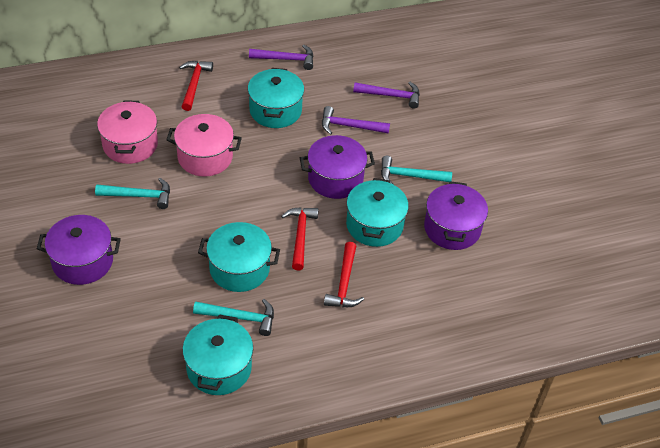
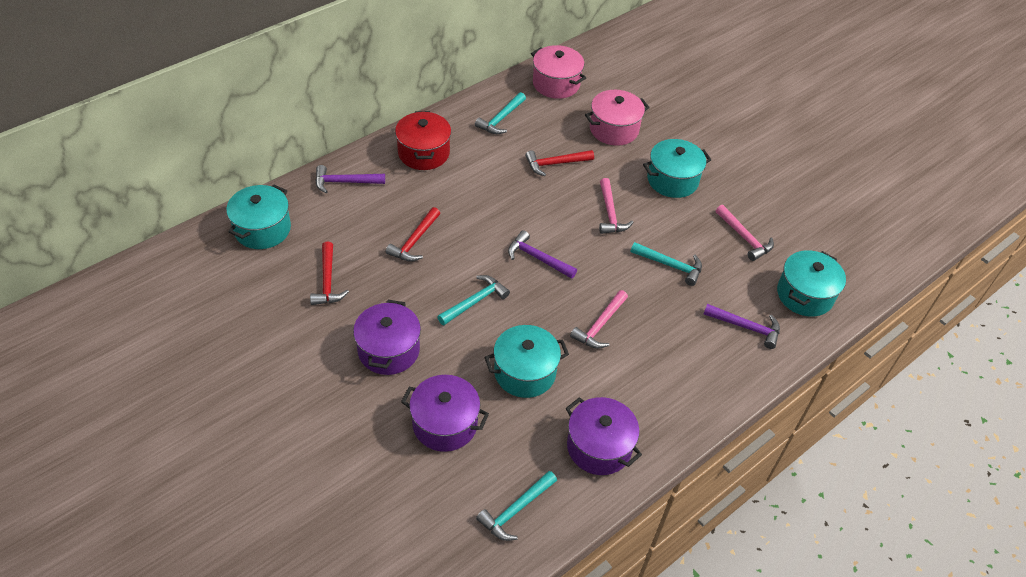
pink hammer: none = 0 -> [570,290,628,349] [599,178,634,234] [716,205,774,261] = 3
red pot: none = 0 -> [395,111,451,170] = 1
turquoise hammer: [95,178,170,209] [193,299,274,336] [381,156,452,184] = 3 -> [437,275,510,325] [475,92,526,134] [476,471,557,541] [630,242,702,286] = 4

